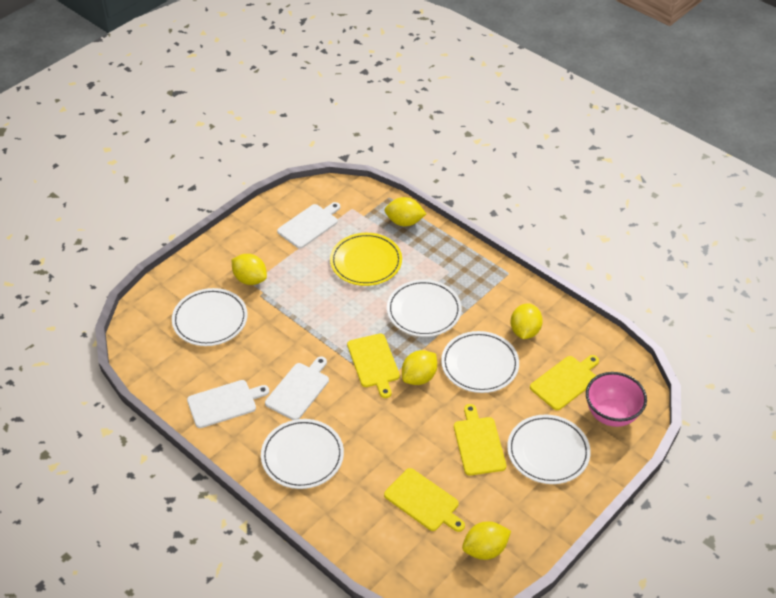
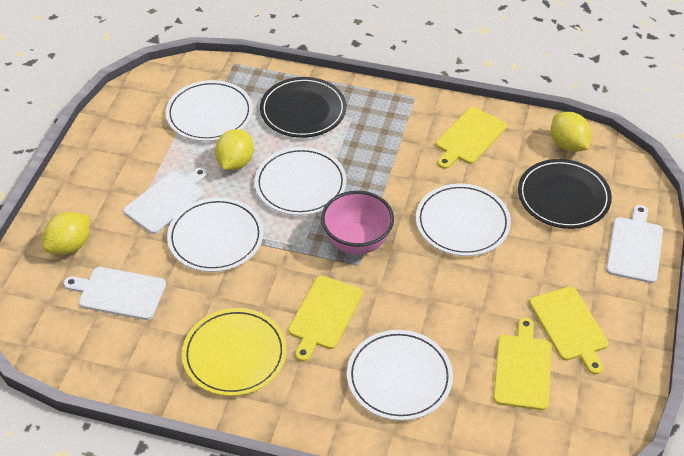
black plate: none = 0 -> [260,77,346,138] [518,159,612,229] = 2
yellow lemon: [232,254,267,285] [384,197,426,226] [402,350,437,385] [462,522,511,560] [510,303,543,339] = 5 -> [43,212,90,255] [215,129,254,170] [551,112,592,152] = 3

